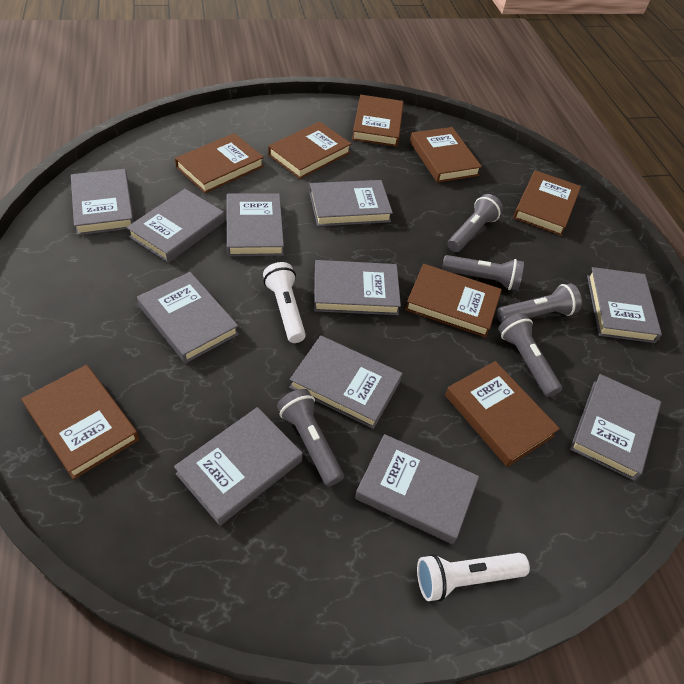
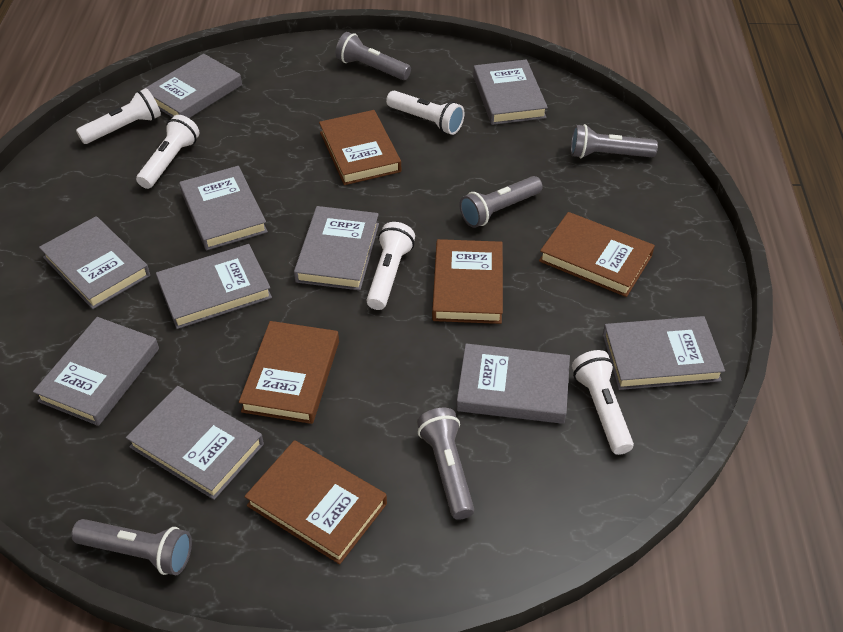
brown book: [21,365,139,480] [175,133,264,193] [268,122,351,179] [352,95,404,147] [405,264,502,338] [410,127,482,183] [445,361,560,467] [513,170,581,236] = 8 -> [239,321,339,424] [244,440,387,564] [319,110,401,185] [432,239,503,324] [539,212,655,297] = 5
grey book: [71,169,134,235] [127,189,225,263] [137,272,239,363] [174,407,303,526] [227,193,284,256] [289,336,403,429] [309,180,393,226] [314,260,401,315] [355,434,479,544] [570,374,661,481] [587,267,662,343] = 11 -> [33,317,159,426] [39,216,150,309] [126,386,264,500] [142,54,242,118] [156,244,272,329] [179,166,268,250] [294,206,379,290] [456,344,570,424] [473,59,548,125] [603,316,725,390] = 10
white flashlight: [263,262,306,343] [417,553,530,602] = 2 -> [76,88,161,144] [136,115,200,189] [366,222,415,310] [386,91,464,135] [572,350,634,455] = 5

